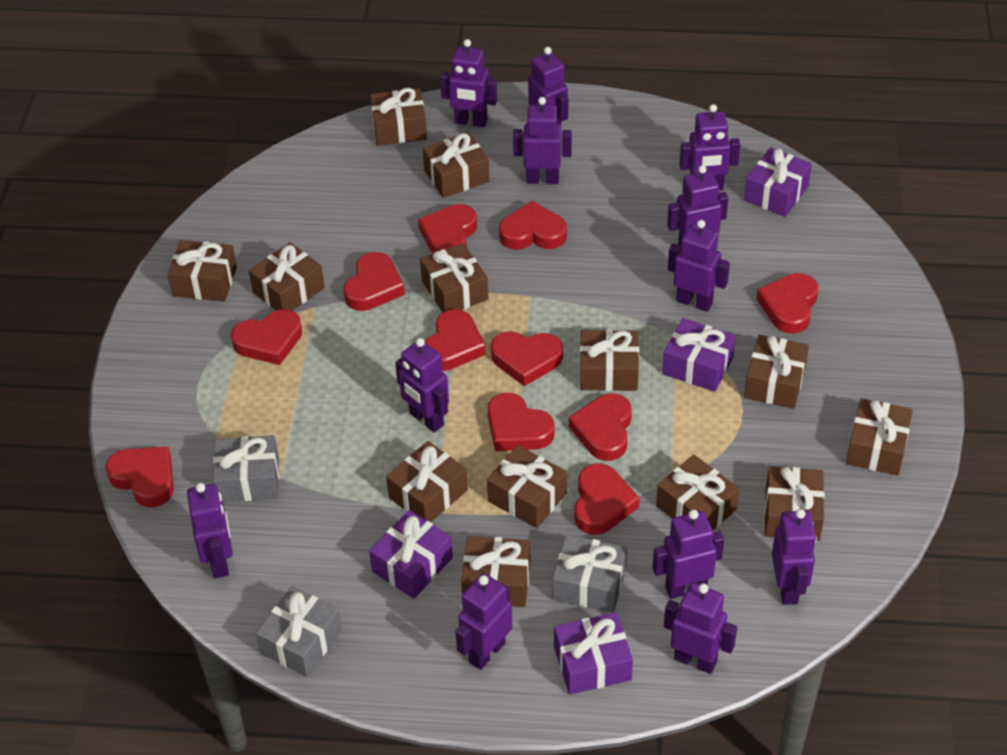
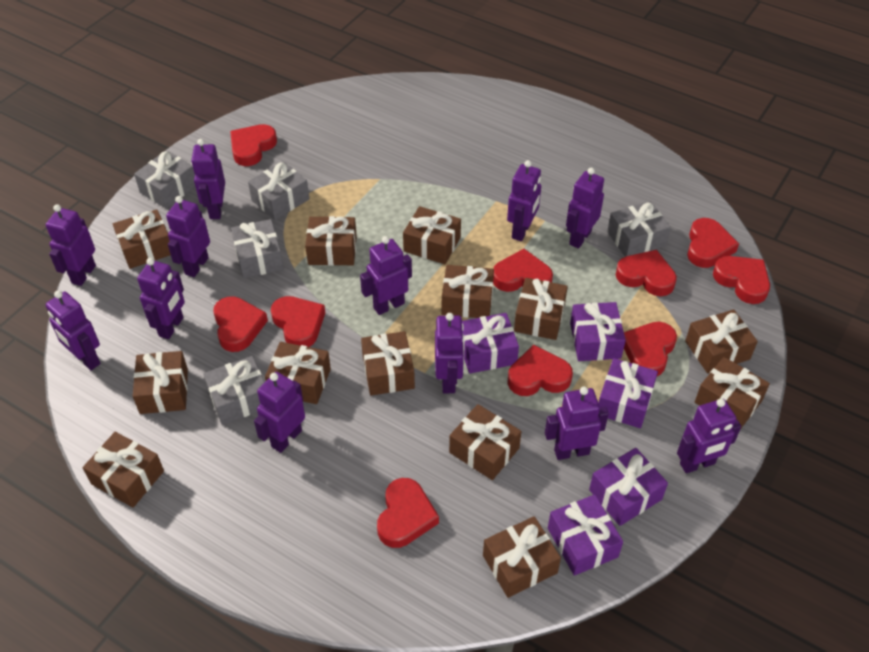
grey gift: [213,435,279,502] [256,586,342,677] [552,534,627,613] = 3 -> [134,150,195,209] [203,356,264,425] [231,219,284,278] [248,161,309,220] [607,201,671,257] = 5
purple gift: [369,510,453,599] [554,612,633,695] [662,318,736,392] [744,147,812,217] = 4 -> [462,313,519,374] [548,494,623,576] [570,302,626,361] [589,448,668,526] [599,358,658,428] = 5
red heart: [105,447,174,507] [231,309,302,365] [343,252,405,311] [418,204,477,254] [425,309,486,371] [488,393,555,451] [491,331,563,386] [499,201,567,250] [569,393,632,461] [574,463,640,535] [756,273,818,334] = 11 -> [213,296,268,352] [230,124,277,166] [271,296,325,347] [377,478,439,548] [493,249,553,292] [508,345,573,396] [616,250,677,296] [624,322,677,376] [687,218,739,268] [713,256,770,304] = 10

